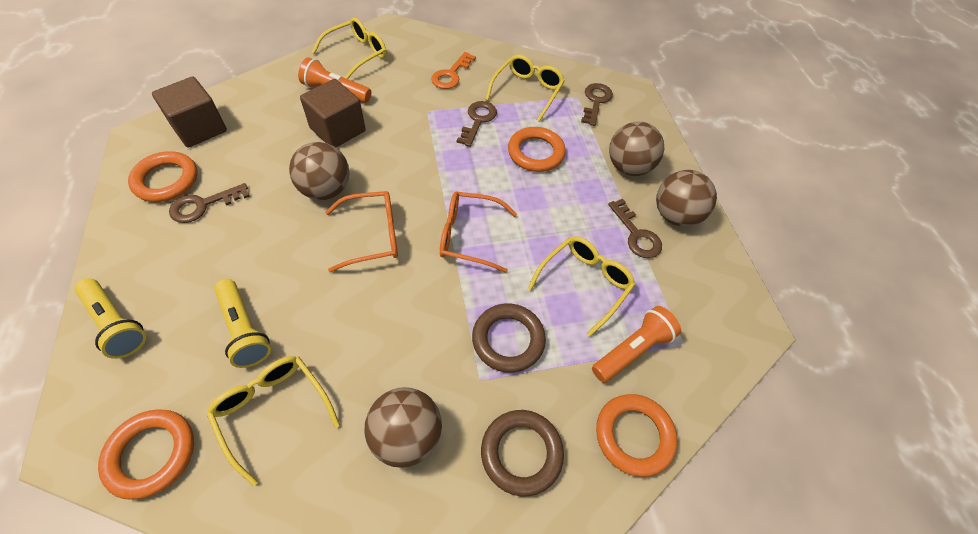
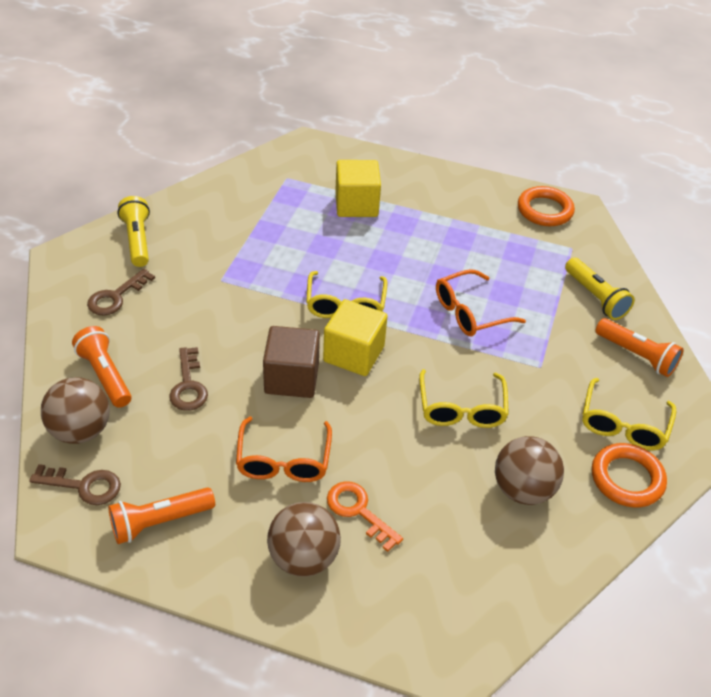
brown ball: [289,142,349,200] [365,387,442,468] [609,122,664,176] [656,170,717,227] = 4 -> [41,377,110,444] [267,502,341,577] [495,436,564,505] = 3
brown cube: [152,77,227,148] [300,79,366,147] = 2 -> [263,326,320,398] = 1
brown key: [169,183,250,223] [456,101,497,147] [581,83,613,126] [608,199,662,258] = 4 -> [29,464,121,505] [87,269,155,315] [169,347,208,411] = 3
brown ring: [472,304,546,373] [481,410,564,496] = 2 -> none = 0
orange flashlight: [298,57,371,103] [592,306,681,383] = 2 -> [72,326,131,408] [108,487,215,544] [595,318,684,377] = 3
orange ring: [98,409,194,500] [128,152,198,202] [508,127,566,172] [596,394,677,477] = 4 -> [518,186,575,226] [592,443,667,508] = 2
yellow cube: none = 0 -> [323,299,388,376] [335,160,381,217] = 2
yellow glasses: [207,356,340,486] [312,17,387,79] [485,54,565,122] [528,236,635,337] = 4 -> [306,271,388,318] [419,369,509,428] [582,378,677,450] = 3

